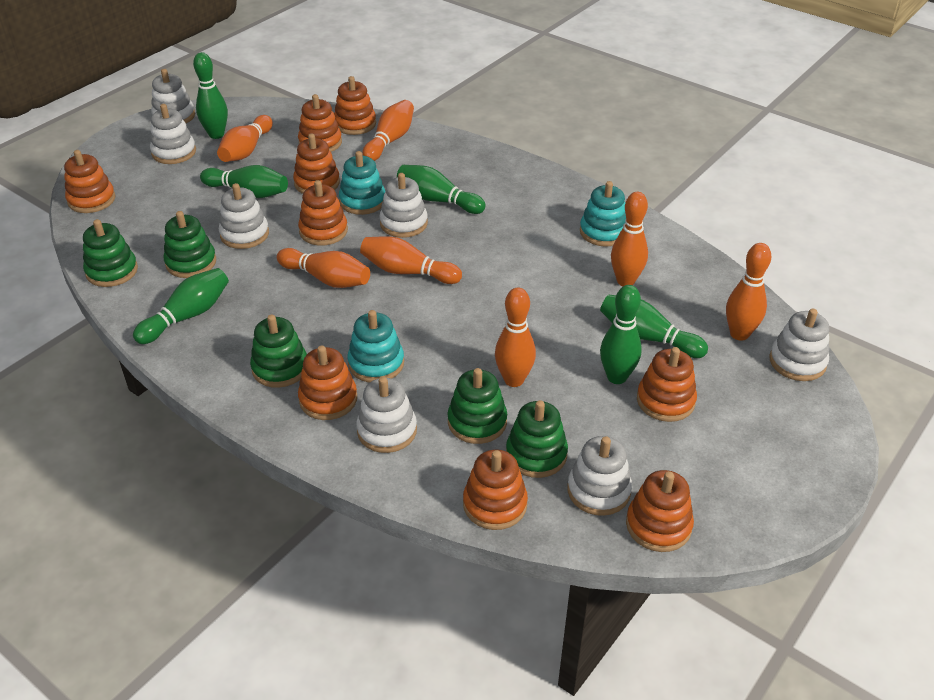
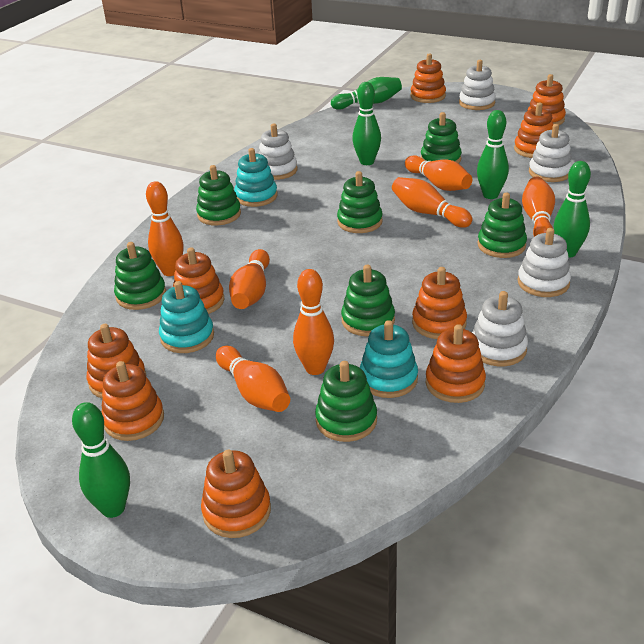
green bowling pin: [133,268,229,344] [193,52,228,139] [200,165,288,198] [397,165,486,214] [600,285,642,384] [600,294,708,358] = 6 -> [72,402,130,518] [331,77,402,110] [352,82,381,165] [477,110,509,199] [554,161,591,258] = 5
green stacking toy: [83,219,138,287] [163,211,216,278] [250,315,307,388] [448,368,507,444] [506,400,568,478] = 5 -> [114,242,166,310] [196,165,241,225] [315,361,377,442] [337,171,383,233] [341,265,395,337] [421,112,462,164] [478,193,527,258] = 7
white stacking toy: [150,104,196,164] [151,69,195,123] [219,183,269,249] [356,377,417,453] [379,173,428,238] [567,436,632,516] [769,309,829,381] = 7 -> [258,124,298,180] [459,60,496,110] [472,291,528,366] [518,228,571,297] [529,124,573,182] = 5

